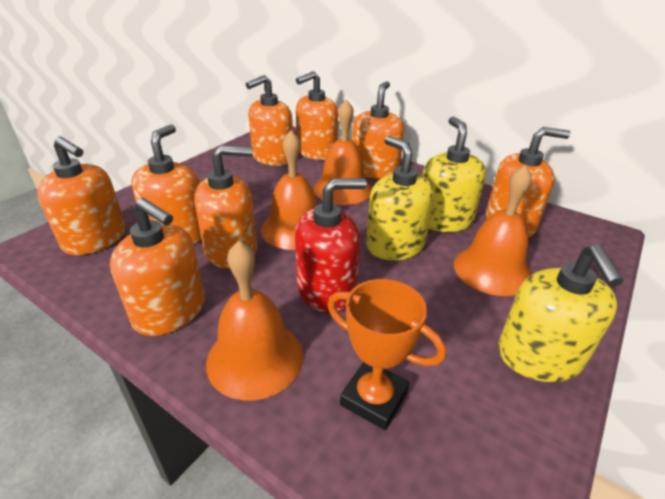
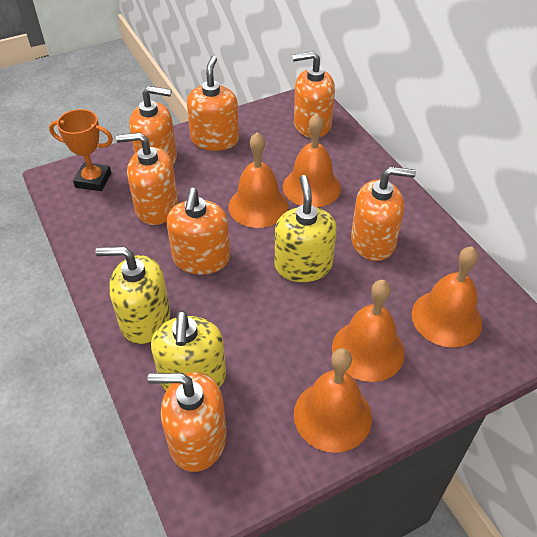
orange bell: [206,240,303,400] [261,130,317,250] [314,99,372,205] [454,165,532,296] = 4 -> [229,132,288,228] [283,113,341,208] [294,348,372,453] [332,280,405,382] [412,246,482,348] = 5
orange soap dispenser: [37,137,125,255] [110,198,205,336] [131,124,202,244] [194,145,257,269] [246,75,293,166] [296,71,338,160] [352,81,404,179] [486,127,571,238] = 8 -> [116,132,178,225] [129,86,177,165] [148,372,227,472] [167,188,230,275] [187,56,239,151] [293,51,335,138] [351,167,416,261] = 7
red soap dispenser: [295,178,367,313] = 1 -> none = 0

